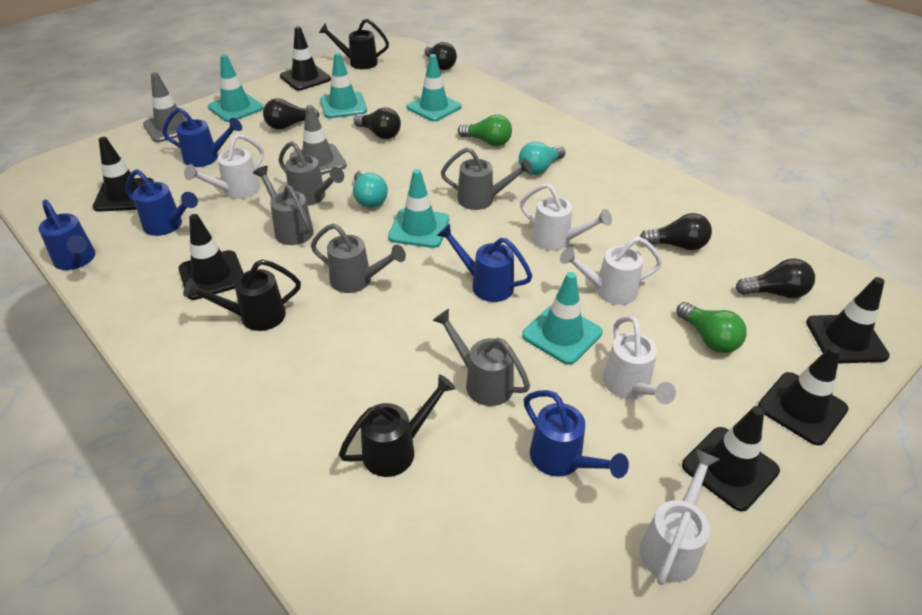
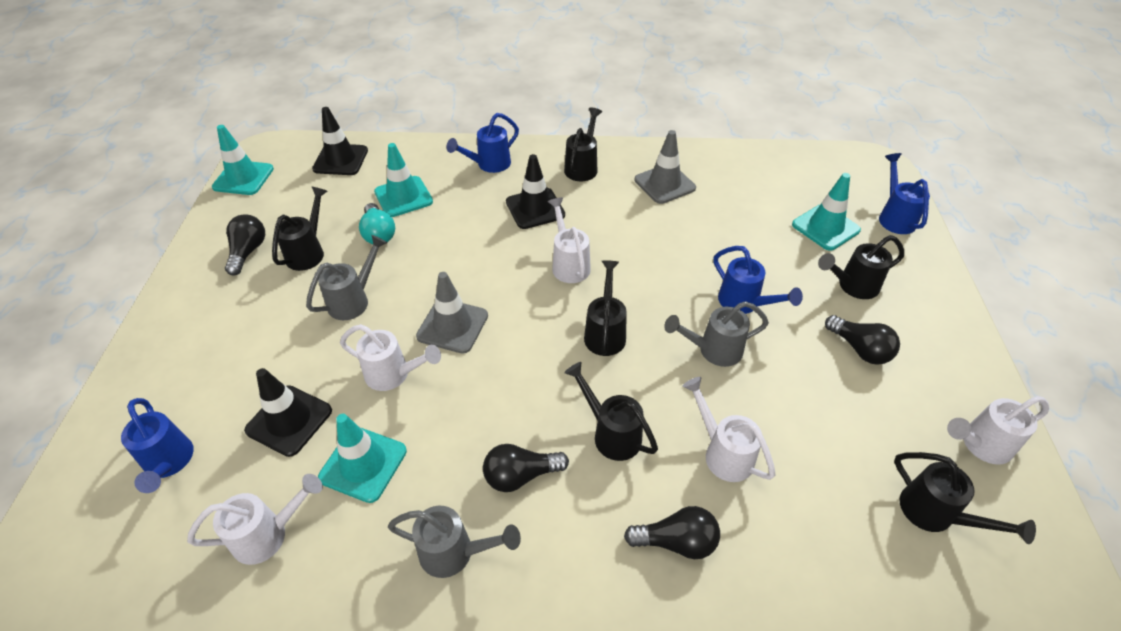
black light bulb: [263,98,320,130] [354,107,401,139] [425,42,457,70] [640,213,712,250] [736,258,815,298] = 5 -> [225,214,265,276] [483,444,569,492] [624,506,720,559] [825,315,900,365] = 4
black traffic cone: [93,137,154,212] [178,214,243,300] [280,26,331,91] [682,406,780,512] [758,346,848,445] [806,277,890,364] = 6 -> [244,368,332,457] [312,107,368,175] [506,154,565,229] = 3
black watering can: [183,259,301,331] [319,19,389,69] [339,374,456,477] = 3 -> [272,186,327,271] [564,108,602,181] [564,362,658,461] [584,260,627,356] [818,235,904,299] [894,452,1036,544] = 6
blue watering can: [39,199,96,270] [126,169,198,236] [162,108,242,167] [437,224,532,302] [524,390,629,478] = 5 -> [121,398,194,493] [447,113,519,173] [714,246,803,314] [879,153,930,234] = 4
green light bulb: [458,114,512,146] [676,302,747,353] = 2 -> none = 0
grey watering can: [253,166,314,245] [278,141,344,206] [311,223,406,293] [432,309,530,406] [441,148,533,210] = 5 -> [306,235,387,320] [388,506,521,578] [664,301,769,367] = 3
turquoise light bulb: [353,170,388,208] [519,142,566,175] = 2 -> [359,203,395,244] = 1
turquoise traffic cone: [208,54,264,122] [320,52,367,118] [388,169,449,248] [406,54,462,122] [522,272,602,365] = 5 -> [212,125,274,195] [318,414,407,503] [374,143,433,217] [792,173,861,251] = 4

